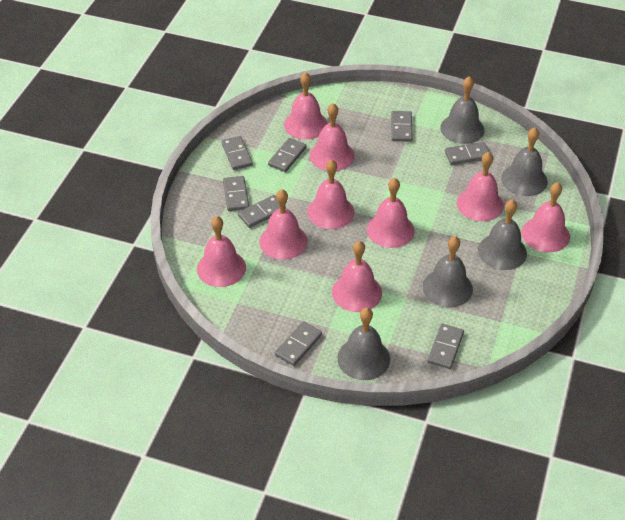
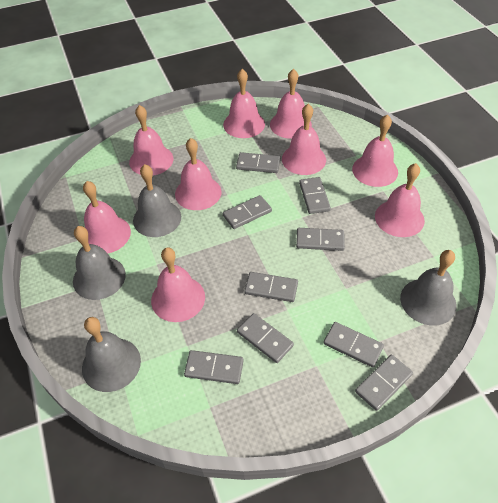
grey bell: [337,308,390,380] [423,236,473,307] [440,76,484,144] [478,199,527,270] [501,127,547,196] = 5 -> [73,226,126,300] [82,317,141,392] [133,164,181,237] [400,250,457,326] = 4
grey domino: [221,136,253,170] [223,176,249,211] [238,195,286,228] [268,138,306,172] [275,321,322,366] [391,111,413,142] [427,324,464,369] [445,142,489,165] = 8 -> [184,350,244,384] [223,195,272,229] [236,152,280,173] [237,313,294,363] [244,272,298,302] [296,228,345,251] [299,177,331,214] [324,322,384,367] [355,355,413,411] = 9

